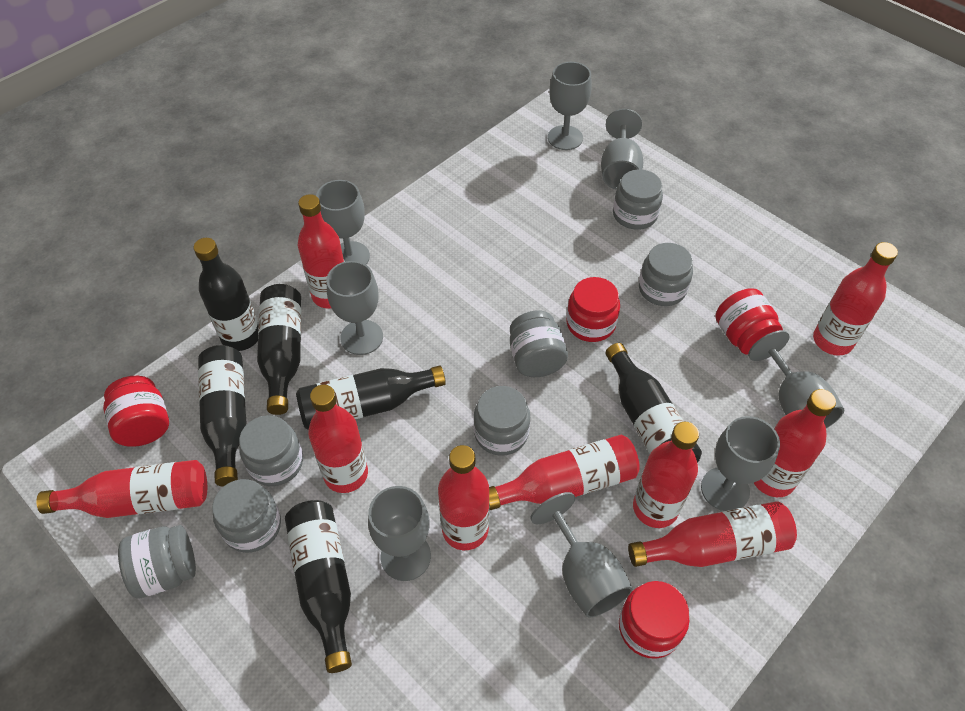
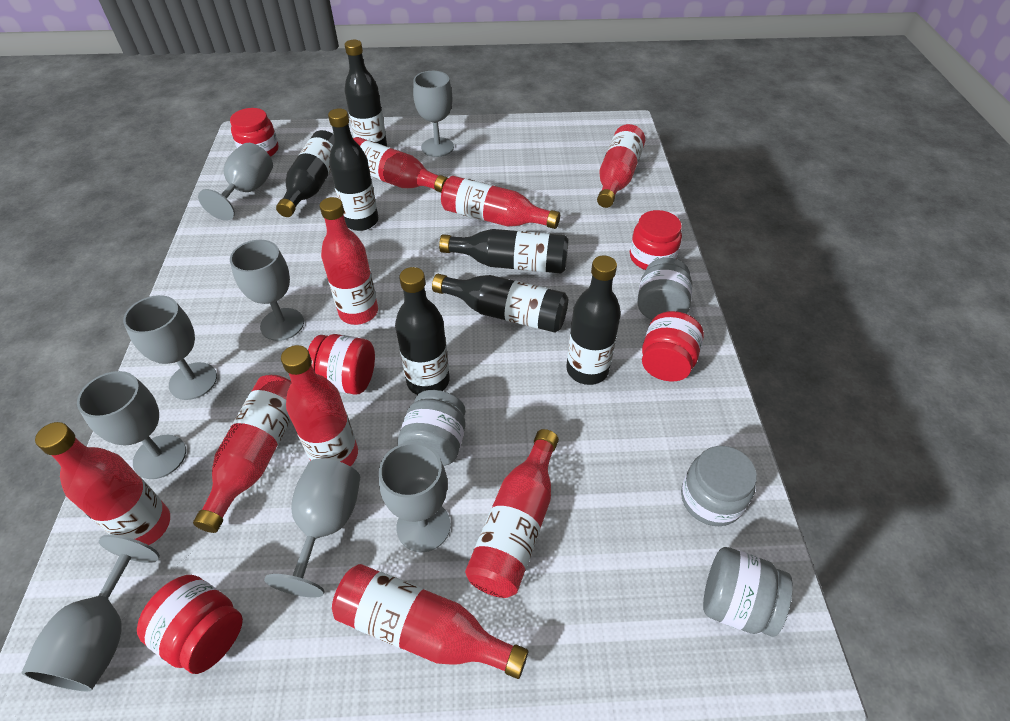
black bottle: [194,238,258,351] [198,345,247,487] [257,284,301,415] [285,500,352,673] [296,366,446,430] [605,343,702,463] = 6 -> [276,130,334,217] [328,108,378,231] [345,40,387,146] [395,267,450,395] [432,274,568,333] [439,229,569,273] [566,256,621,385] = 7
grey jar: [118,525,196,599] [212,479,281,553] [239,415,303,486] [473,386,530,456] [510,311,568,377] [613,169,663,230] [639,243,693,306] = 7 -> [398,390,466,466] [637,257,692,320] [681,446,757,526] [703,547,793,637] = 4
red jar: [103,376,169,447] [566,277,620,342] [619,581,689,659] [715,288,783,355] = 4 -> [137,575,243,674] [230,108,279,157] [308,334,375,395] [630,210,682,270] [642,311,704,382] = 5

